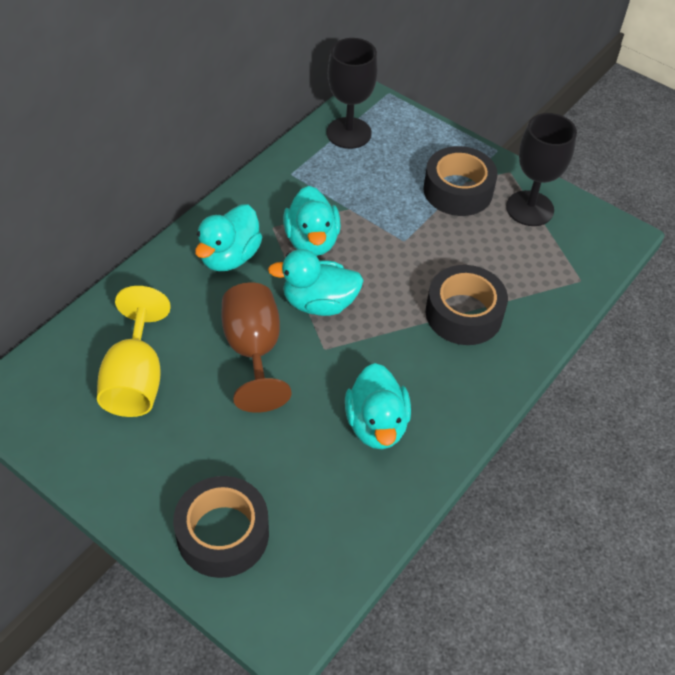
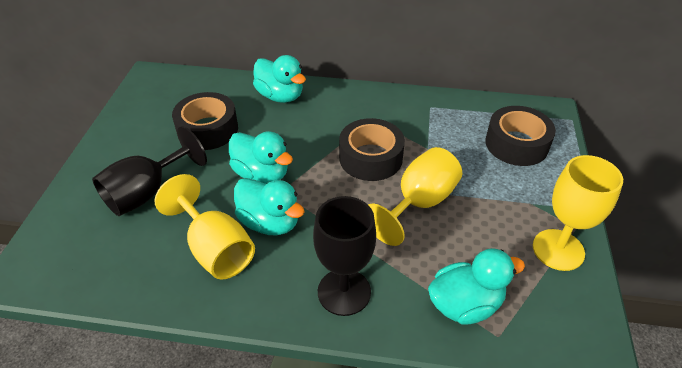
brown goblet: [222,282,291,413] = 1 -> none = 0
yellow goblet: [97,286,171,417] = 1 -> [155,174,255,280] [368,147,462,246] [533,155,623,271] = 3

